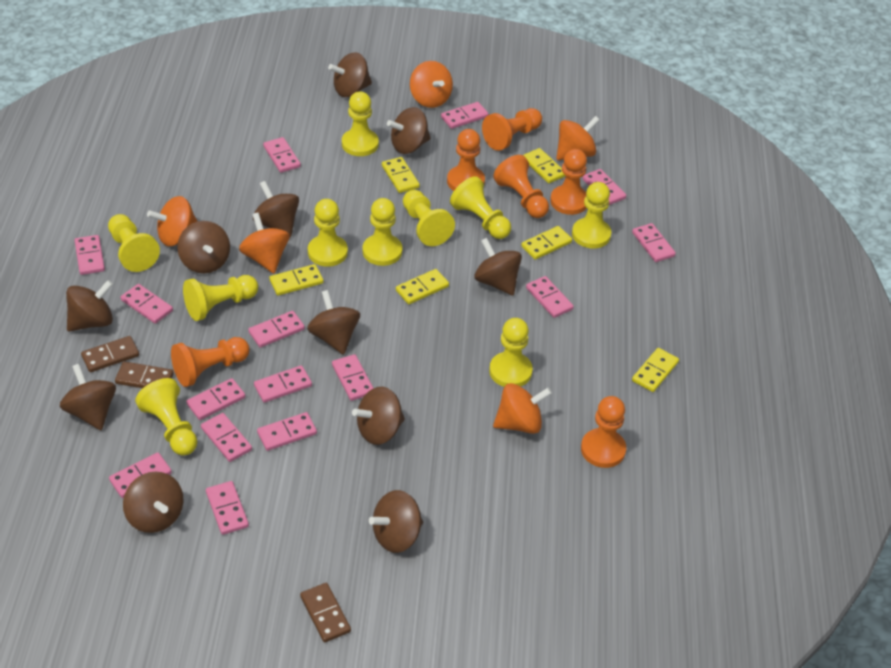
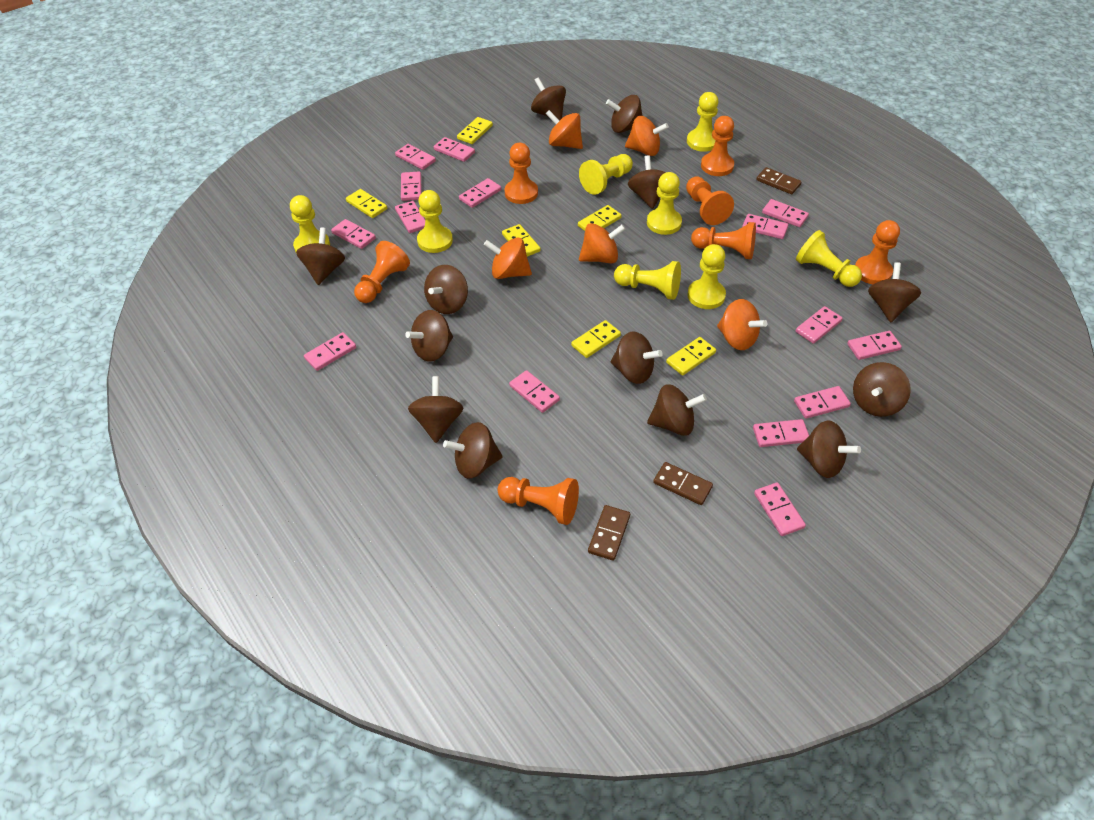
brown spinning top: [60,364,116,430] [66,280,113,331] [123,471,183,533] [177,221,230,274] [253,181,299,237] [307,290,360,355] [328,52,372,97] [352,387,405,445] [369,490,423,553] [387,107,431,154] [474,238,522,296] = 11 -> [296,227,345,285] [405,310,453,362] [408,376,463,443] [424,265,468,314] [443,422,503,479] [531,77,566,121] [606,95,643,133] [611,331,663,384] [628,155,666,209] [647,384,707,436] [797,420,861,478] [853,362,911,417] [868,262,921,322] = 13
orange pawn: [171,337,250,387] [447,129,485,191] [482,108,542,151] [493,155,549,218] [550,149,587,215] [581,396,626,468] = 6 -> [354,241,410,303] [497,477,579,525] [505,143,538,204] [686,176,734,225] [691,222,756,259] [701,116,734,176] [855,220,900,284] = 7
yellow pawn: [108,214,160,272] [135,378,197,456] [183,275,258,321] [308,199,348,267] [342,92,379,156] [363,198,402,266] [403,190,455,246] [450,176,511,239] [489,318,533,387] [572,182,611,248] = 10 -> [290,195,330,252] [417,190,453,253] [579,154,633,195] [614,261,681,300] [647,172,682,235] [687,92,718,152] [687,244,726,309] [796,230,862,287] = 8

